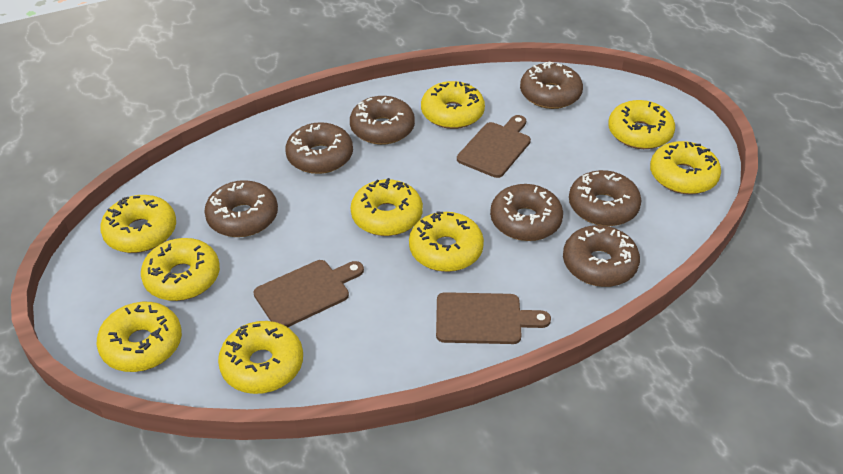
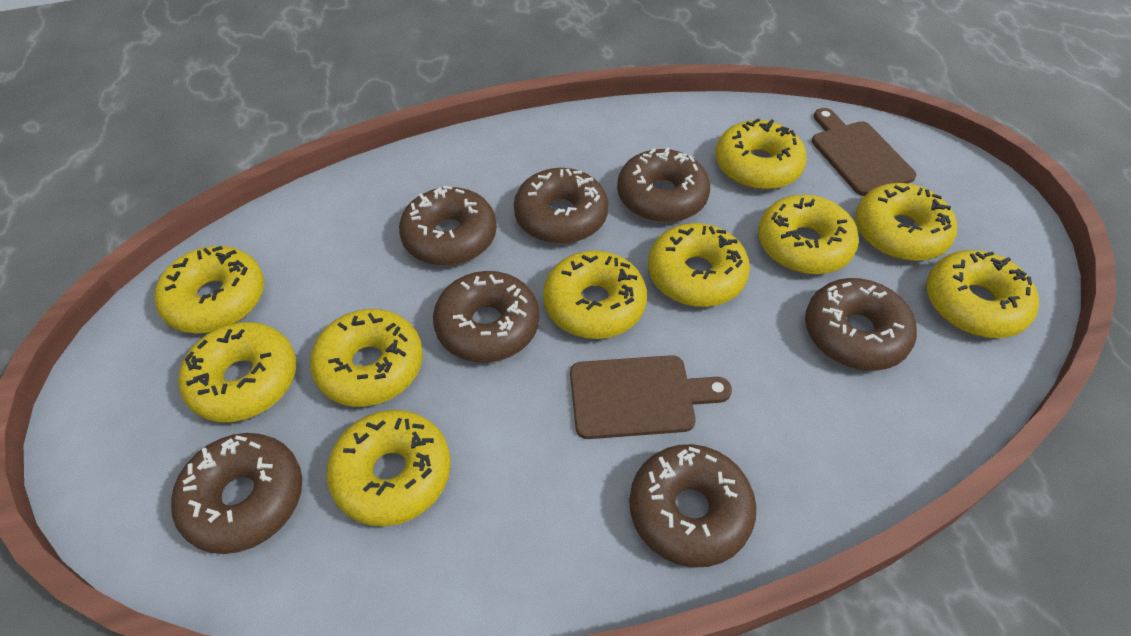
brown cutting board: [253,260,364,327] [436,292,551,344] [457,115,531,178] = 3 -> [570,355,732,439] [812,108,916,196] = 2
yellow donut: [96,302,182,372] [100,195,176,253] [141,238,220,301] [218,321,303,394] [351,178,423,236] [409,212,484,272] [421,81,485,129] [608,100,675,149] [650,141,721,194] = 9 -> [155,246,264,333] [178,322,296,422] [310,309,423,407] [327,410,451,526] [543,251,647,339] [648,223,750,307] [715,119,807,190] [758,195,859,275] [855,183,957,261] [926,250,1039,338] = 10

